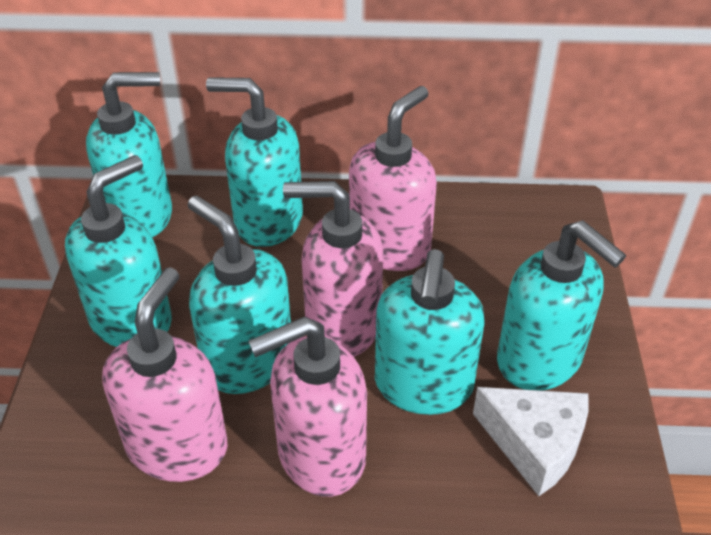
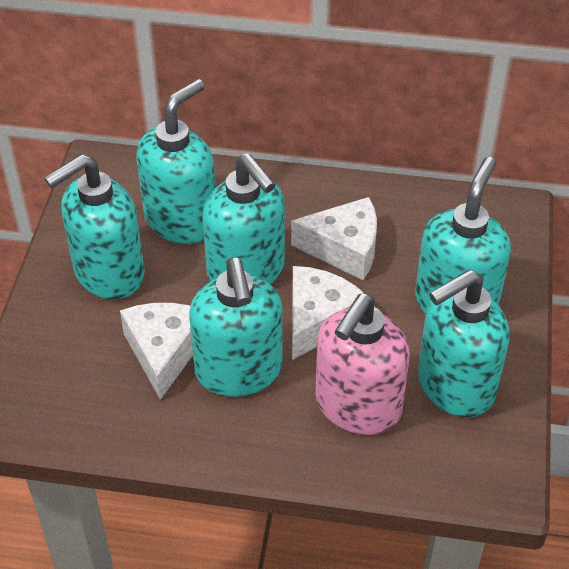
pink soap dispenser: [102,267,227,482] [248,316,367,497] [283,181,383,357] [349,86,437,271] = 4 -> [315,293,410,435] = 1
white cheese: [473,387,589,496] = 1 -> [120,303,193,400] [291,197,377,280] [292,266,365,360] = 3

